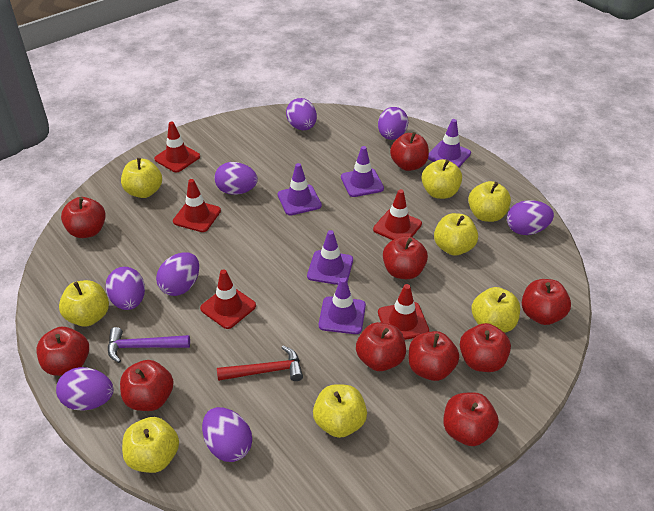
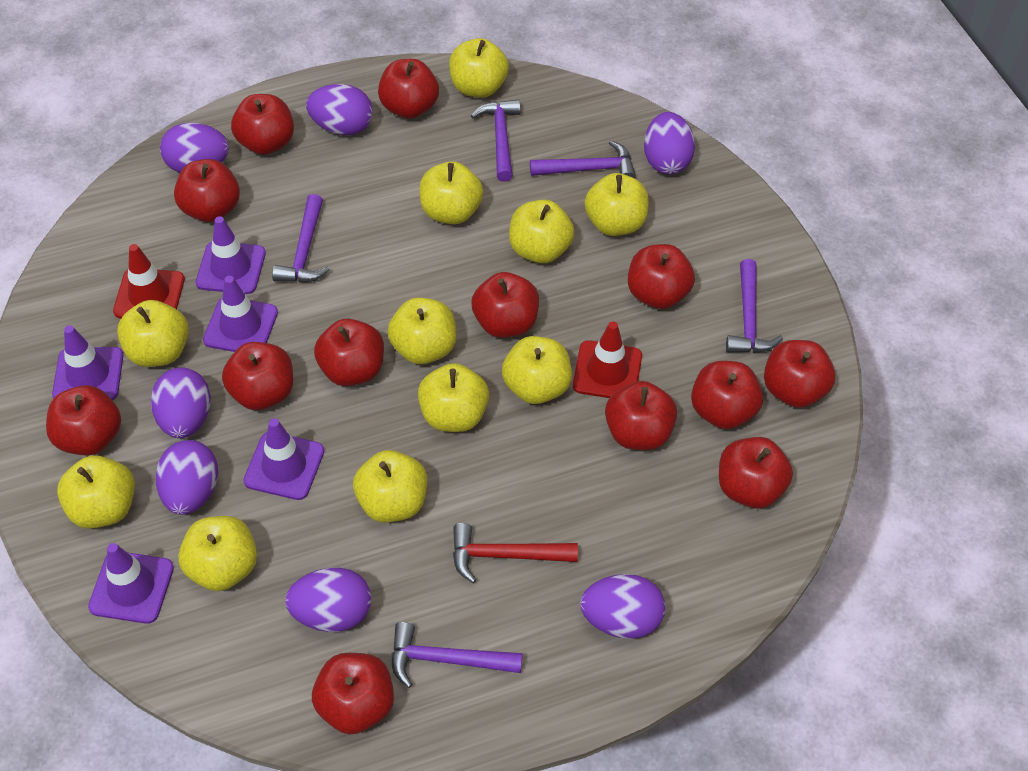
purple egg: [56,367,114,411] [105,267,145,310] [156,252,199,296] [202,407,252,462] [214,162,258,195] [286,98,317,130] [378,107,408,140] [507,200,554,235] = 8 -> [151,368,211,438] [156,440,218,515] [160,123,229,173] [285,568,372,632] [306,84,373,135] [580,574,665,639] [644,112,695,175] = 7
purple hammer: [108,327,190,363] = 1 -> [272,194,330,283] [391,622,523,688] [471,99,521,182] [530,140,636,178] [726,259,783,353] = 5
red apple: [36,327,89,376] [61,197,106,238] [120,360,174,411] [356,322,406,371] [383,236,428,279] [390,132,429,171] [409,331,459,381] [443,392,499,446] [460,323,511,372] [522,279,571,325] = 10 -> [46,385,121,456] [174,159,240,222] [222,342,293,410] [231,94,294,155] [312,653,394,735] [314,319,384,386] [378,59,439,119] [471,272,539,338] [605,381,677,450] [628,244,695,309] [691,361,763,429] [719,437,793,508] [764,340,835,408] = 13
red traffic cone: [154,121,200,172] [173,179,221,232] [200,269,256,329] [373,189,422,240] [378,284,429,340] = 5 -> [113,244,185,319] [573,321,642,398] = 2
yellow apple: [59,280,109,326] [121,158,162,198] [122,417,179,473] [313,384,367,438] [422,159,462,199] [434,213,478,256] [468,181,511,222] [471,287,520,333] = 8 -> [57,455,135,529] [117,300,189,367] [178,516,257,591] [353,450,427,523] [387,297,456,364] [418,363,489,432] [419,161,483,224] [449,38,509,98] [502,336,572,404] [509,200,574,263] [585,173,649,236] = 11

